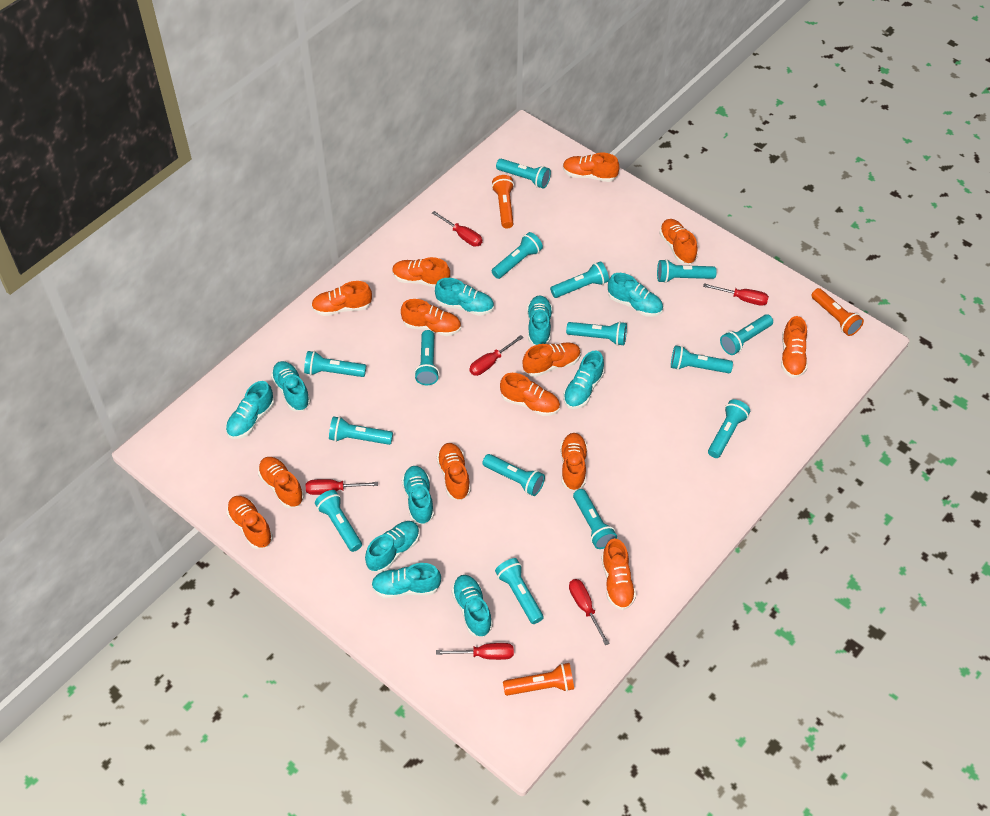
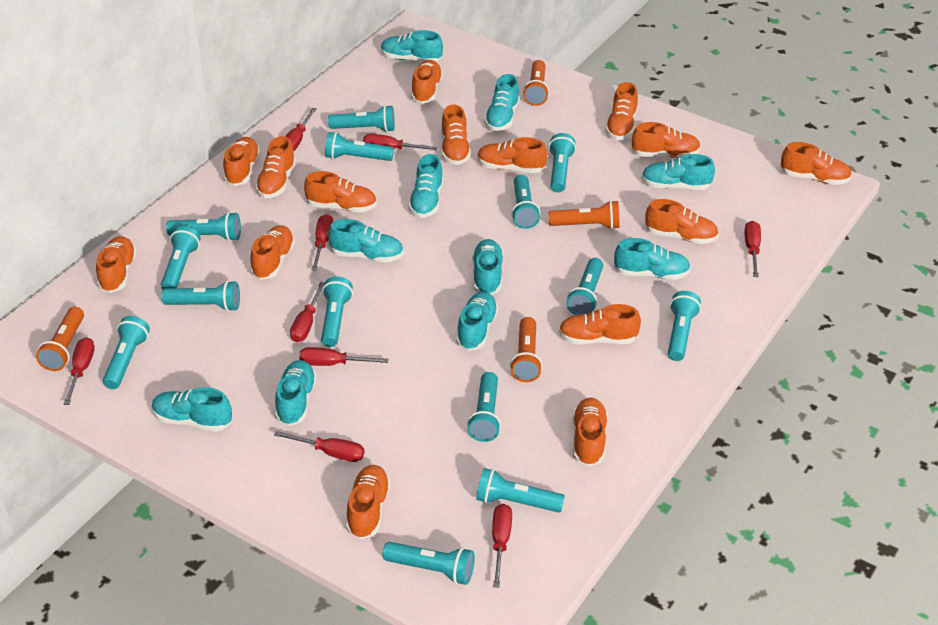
orange flashlight: [492,175,514,228] [503,663,574,696] [811,288,864,336] = 3 -> [36,307,84,371] [510,317,543,382] [523,60,549,106] [548,200,620,230] = 4
orange shoe: [227,496,273,549] [258,457,304,508] [311,281,372,316] [392,257,450,288] [401,299,461,336] [437,443,471,500] [500,373,560,416] [522,342,581,377] [560,433,587,491] [563,152,619,182] [602,539,636,610] [659,219,698,264] [781,316,808,378] = 13 -> [96,236,137,293] [223,137,260,186] [250,225,295,280] [255,136,296,198] [304,171,377,212] [346,465,391,539] [411,60,443,104] [441,104,471,165] [477,137,547,173] [559,304,641,345] [572,398,608,467] [605,82,638,140] [632,122,701,158] [645,199,719,244] [781,142,852,185] = 15
red screwdriver: [306,479,378,495] [432,211,482,247] [436,643,514,660] [469,335,524,376] [569,579,610,645] [703,283,769,306] = 6 -> [64,337,95,405] [274,431,365,462] [285,108,317,152] [290,282,325,342] [299,347,388,366] [311,214,333,271] [363,134,438,150] [492,504,512,588] [745,221,761,277] = 9
turquoise flashlight: [304,351,366,377] [315,490,362,552] [329,416,393,445] [414,330,439,385] [482,454,545,496] [492,232,543,279] [495,558,544,624] [496,159,551,189] [550,261,609,298] [566,321,627,346] [573,489,617,549] [657,259,717,283] [671,345,733,373] [708,399,750,458] [720,314,773,355] = 15 -> [103,316,150,389] [161,226,200,290] [161,280,240,312] [166,212,241,241] [321,276,353,347] [325,132,394,161] [328,105,395,132] [383,542,475,585] [467,372,501,442] [476,468,565,513] [511,175,540,229] [549,133,576,193] [566,258,603,315] [668,291,701,361] = 14

